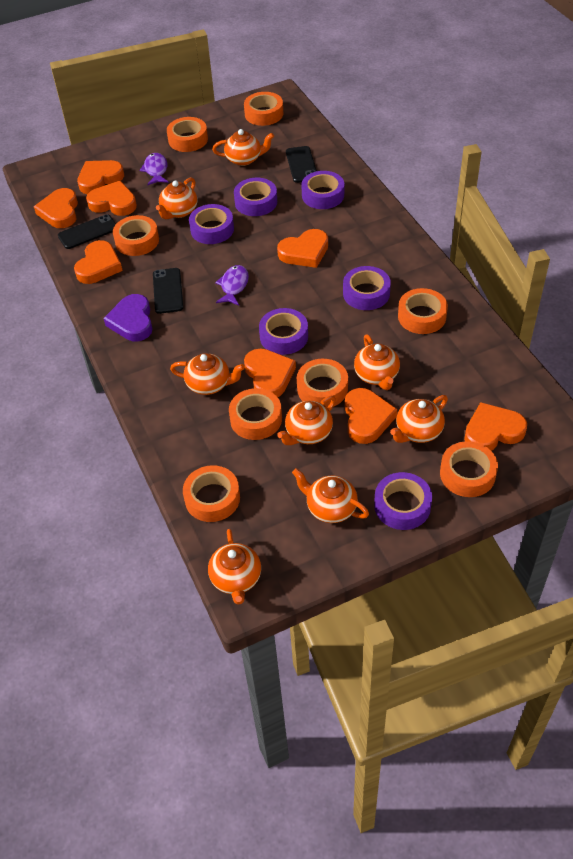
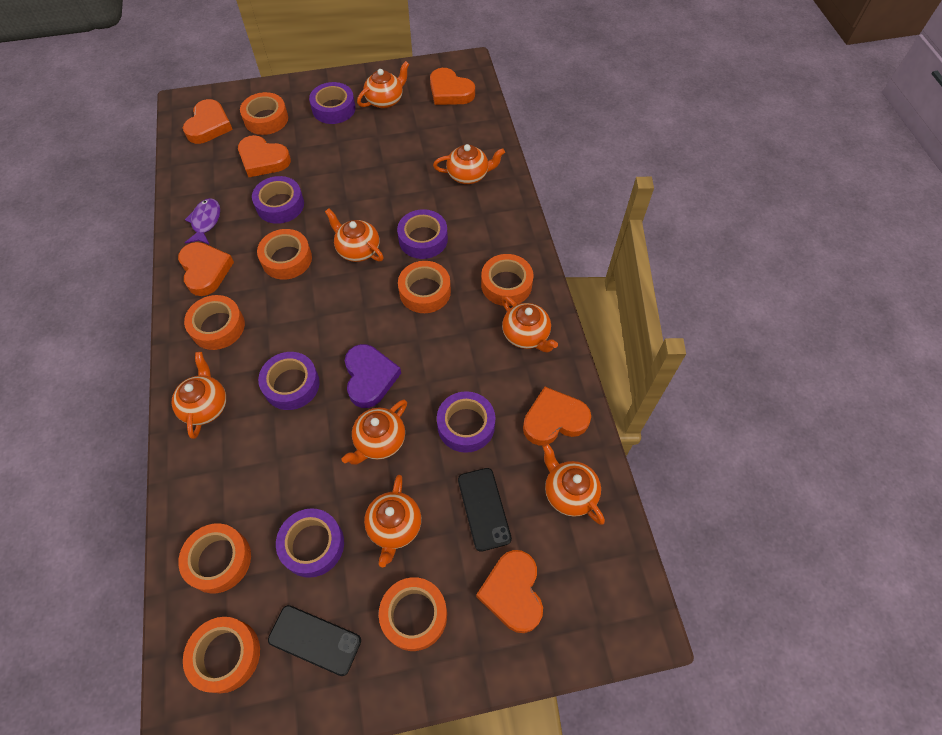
black phone: [58,214,116,249] [153,268,183,314] [286,146,317,183] = 3 -> [268,605,361,676] [458,468,512,552] = 2
orange heart: [34,188,78,228] [74,240,123,284] [77,160,124,194] [86,181,137,216] [244,348,296,397] [277,229,328,268] [345,388,397,444] [464,402,527,451] = 8 -> [178,242,234,296] [183,99,233,144] [238,135,291,177] [430,68,475,105] [476,550,543,633] [523,387,591,446] = 6
purple fish: [139,153,169,185] [215,265,249,306] = 2 -> [185,198,220,245] = 1

